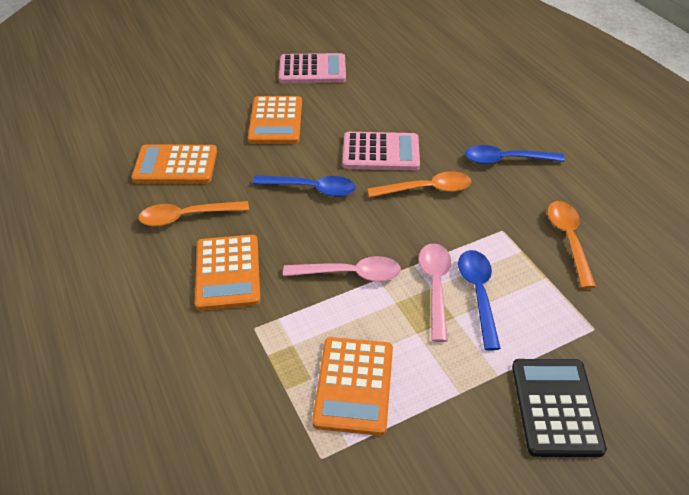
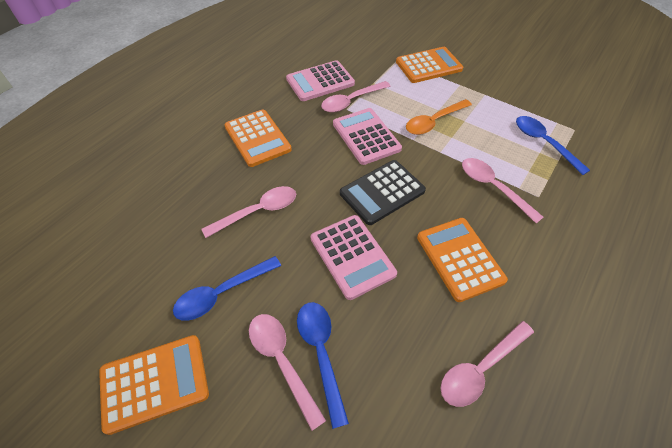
orange spoon: [138,201,249,227] [368,171,471,198] [547,201,596,289] = 3 -> [406,99,472,135] = 1
pink calculator: [279,53,346,83] [343,132,420,170] = 2 -> [286,60,355,101] [311,215,397,300] [333,108,402,165] = 3
pink spoon: [283,256,401,282] [418,243,451,342] = 2 -> [201,186,296,238] [249,314,326,431] [321,81,391,112] [440,321,534,407] [462,158,543,223] = 5

